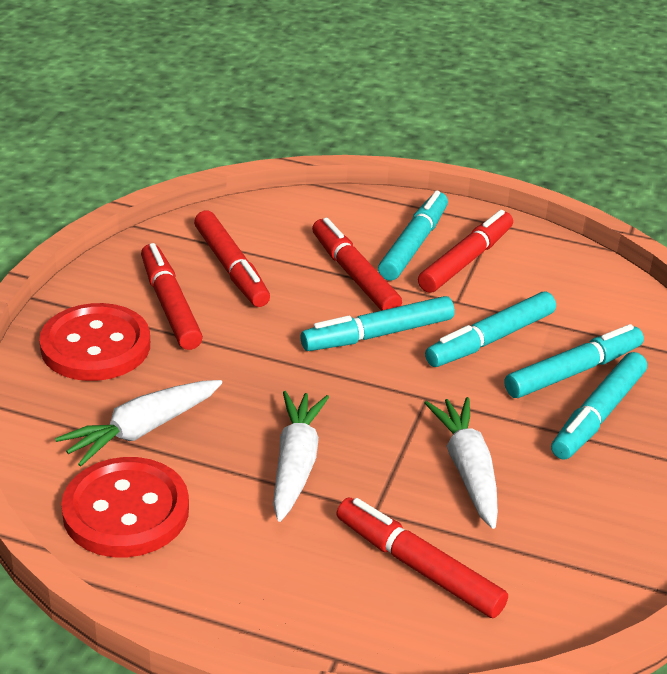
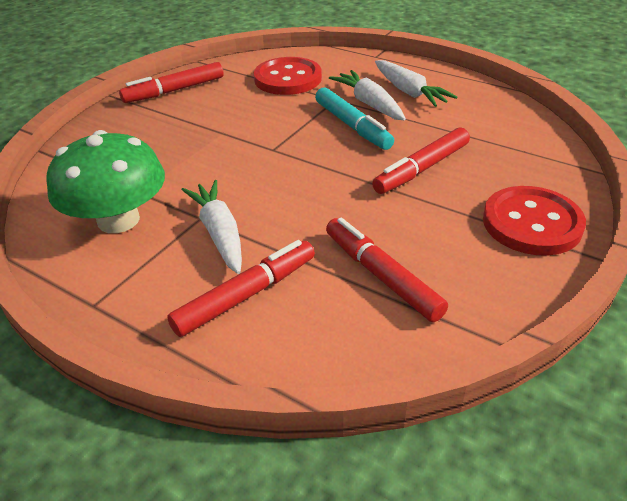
green mushroom: none = 0 -> [46,130,165,233] = 1
red marker: [141,243,203,350] [194,210,270,307] [312,218,402,311] [336,498,508,618] [418,210,513,293] = 5 -> [119,62,224,103] [167,240,315,337] [326,218,448,322] [372,127,470,194] = 4
turquoise marker: [301,296,455,351] [378,190,448,281] [425,292,556,367] [504,324,644,398] [551,352,647,459] = 5 -> [315,87,394,150] = 1

